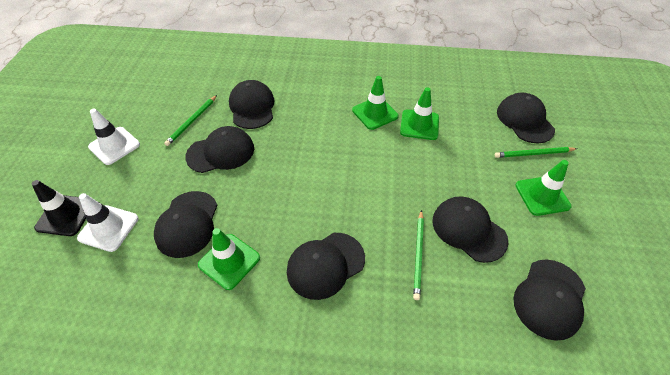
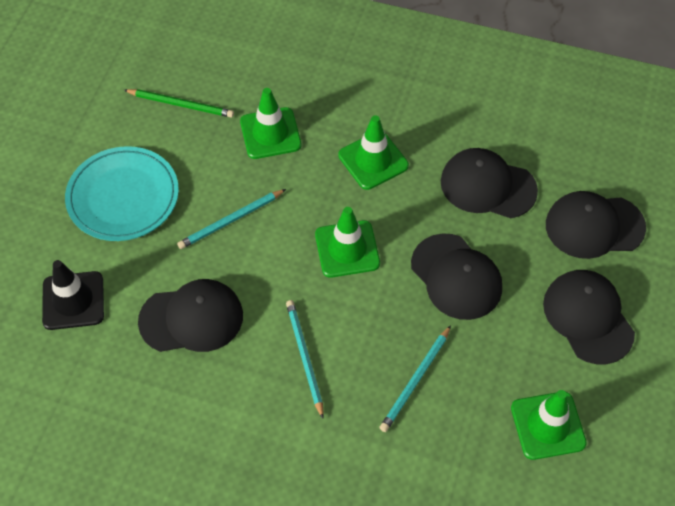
black cap: [154,191,217,258] [185,126,254,173] [229,80,274,129] [287,233,365,300] [433,196,509,263] [497,93,555,143] [513,259,586,341] = 7 -> [138,279,243,352] [411,233,502,320] [441,148,538,218] [543,270,635,364] [546,191,646,259] = 5
green pencil: [164,95,217,146] [413,210,424,300] [495,147,577,158] = 3 -> [124,89,234,118] = 1
turquoise pencil: none = 0 -> [177,189,286,249] [286,300,324,419] [379,325,451,432] = 3
turquoise plate: none = 0 -> [65,146,179,241] = 1
white traffic cone: [77,193,138,252] [88,109,140,165] = 2 -> none = 0

